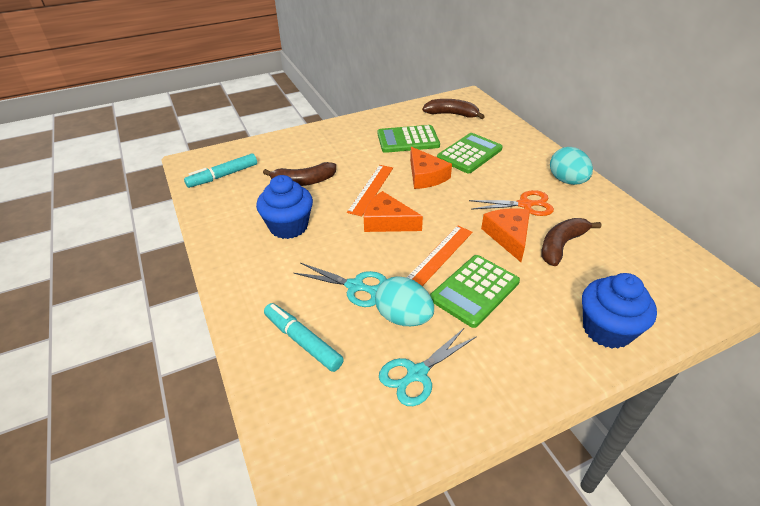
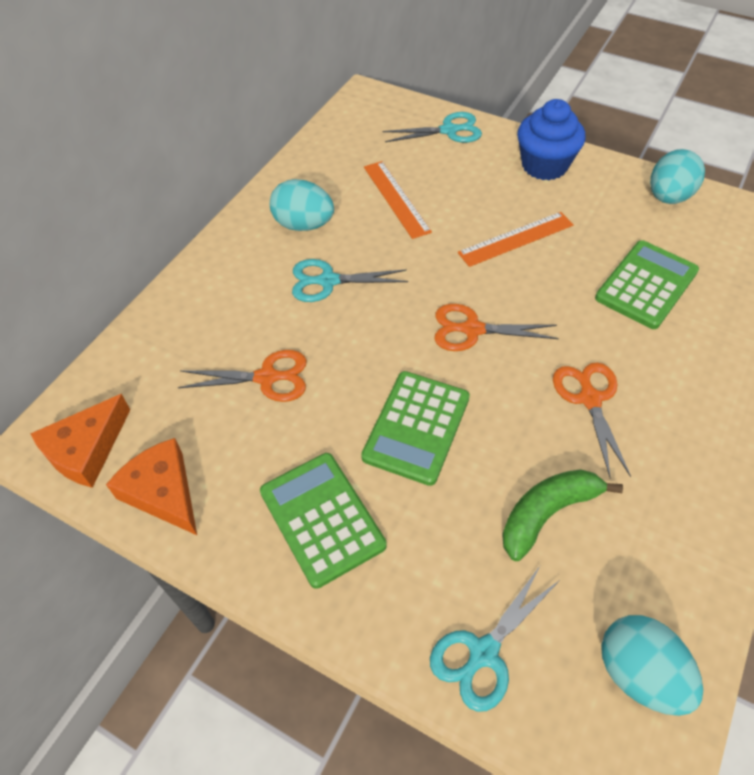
blue cupcake: [256,175,313,239] [582,273,657,349] = 2 -> [517,99,585,180] = 1
brown banana: [263,162,336,186] [422,99,485,119] [541,218,601,266] = 3 -> none = 0
green banana: none = 0 -> [502,469,623,561] = 1
orange cheese: [364,191,423,232] [410,147,452,189] [481,208,530,262] = 3 -> [30,394,130,488] [106,438,197,535] = 2
orange scissors: [469,190,554,216] = 1 -> [178,350,307,402] [435,304,559,351] [553,362,631,477] = 3
turquoise egg: [375,276,434,326] [550,147,593,185] = 2 -> [270,179,334,231] [601,615,703,716] [650,149,705,204] = 3
turquoise marker: [184,153,257,188] [264,303,344,372] = 2 -> none = 0
turquoise scissors: [294,263,387,307] [379,327,477,406] = 2 -> [292,259,408,302] [382,112,482,143] [430,566,560,712] = 3

